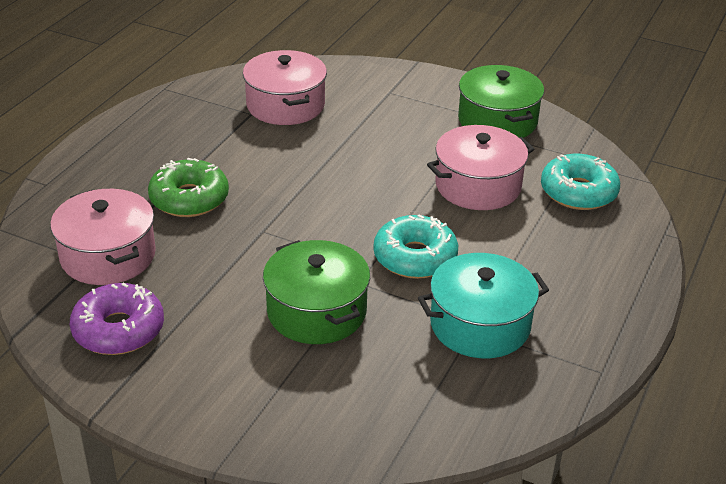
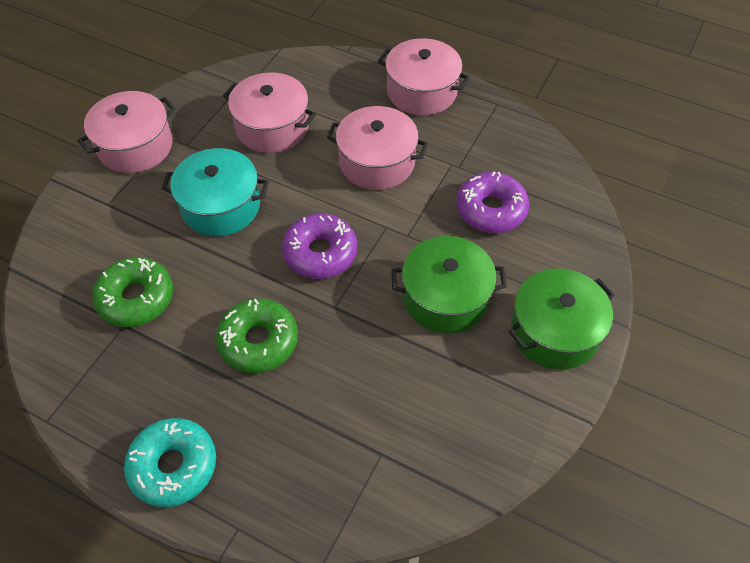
green donut: [148,158,229,217] = 1 -> [92,257,173,327] [216,298,298,373] = 2
pink pot: [50,189,156,285] [243,50,327,125] [427,125,534,210] = 3 -> [77,91,175,173] [223,73,316,153] [326,106,428,190] [378,38,470,115] = 4
purple donut: [70,283,164,355] = 1 -> [282,214,357,279] [456,172,529,233] = 2
turquoise donut: [373,215,458,279] [541,154,620,210] = 2 -> [124,418,216,507] = 1

